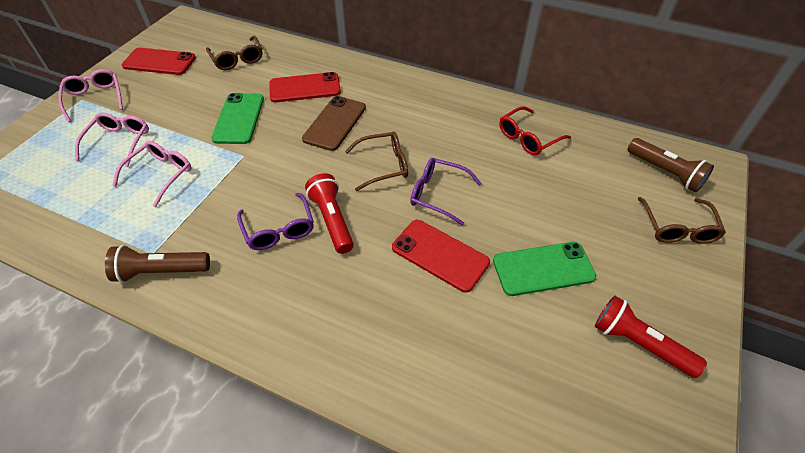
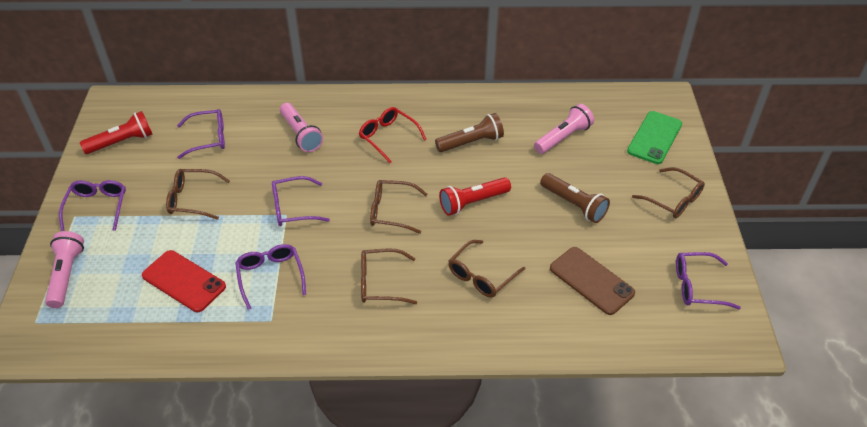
brown glasses: [206,36,262,70] [345,132,408,191] [637,197,726,244] = 3 -> [166,169,230,220] [361,248,417,304] [370,180,428,234] [449,240,525,298] [632,167,705,218] = 5
green phone: [211,93,264,144] [493,242,596,296] = 2 -> [627,111,682,164] = 1
pink flashlight: none = 0 -> [45,231,84,308] [280,103,323,152] [534,104,594,154] = 3
pink glasses: [58,69,123,122] [75,113,149,167] [112,141,192,207] = 3 -> none = 0
purple glasses: [237,193,314,250] [410,158,482,226] = 2 -> [59,180,126,231] [177,109,225,159] [235,244,306,310] [272,176,330,226] [676,252,741,310] = 5
red phone: [122,48,196,75] [269,72,341,102] [392,220,490,293] = 3 -> [142,250,226,312] = 1

